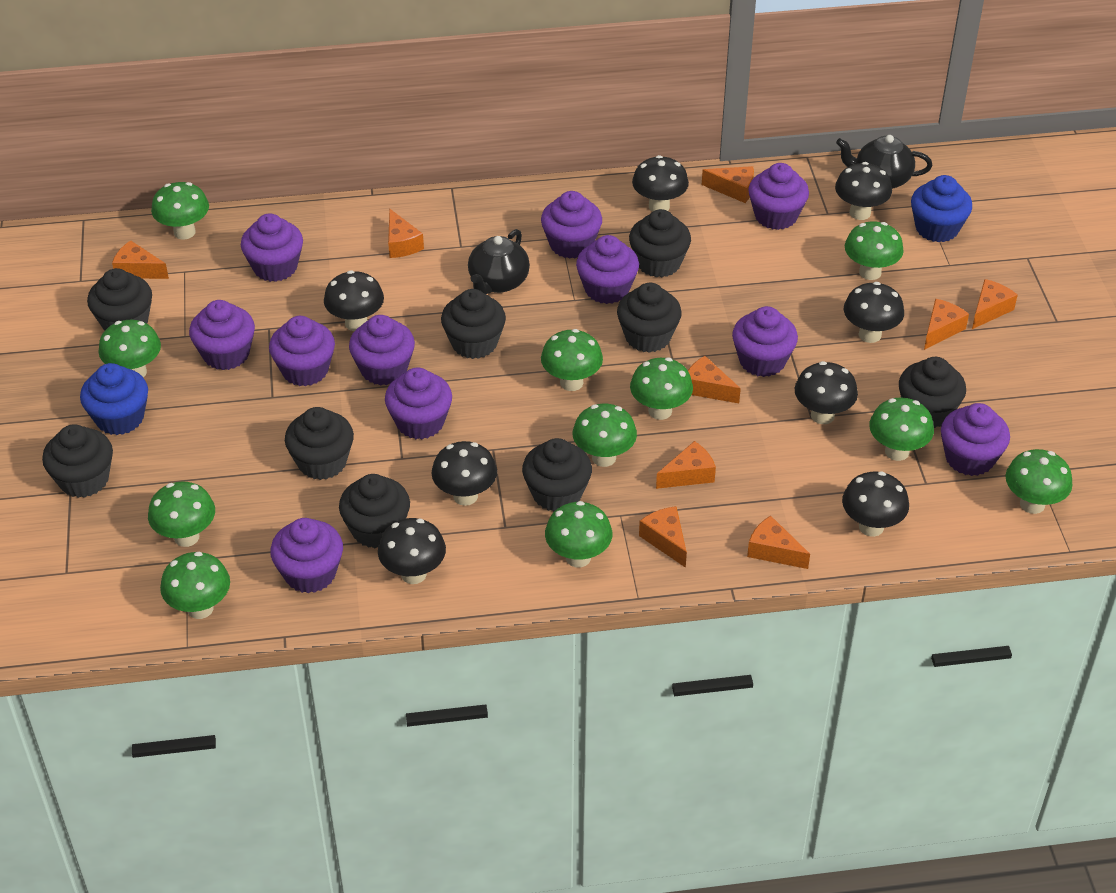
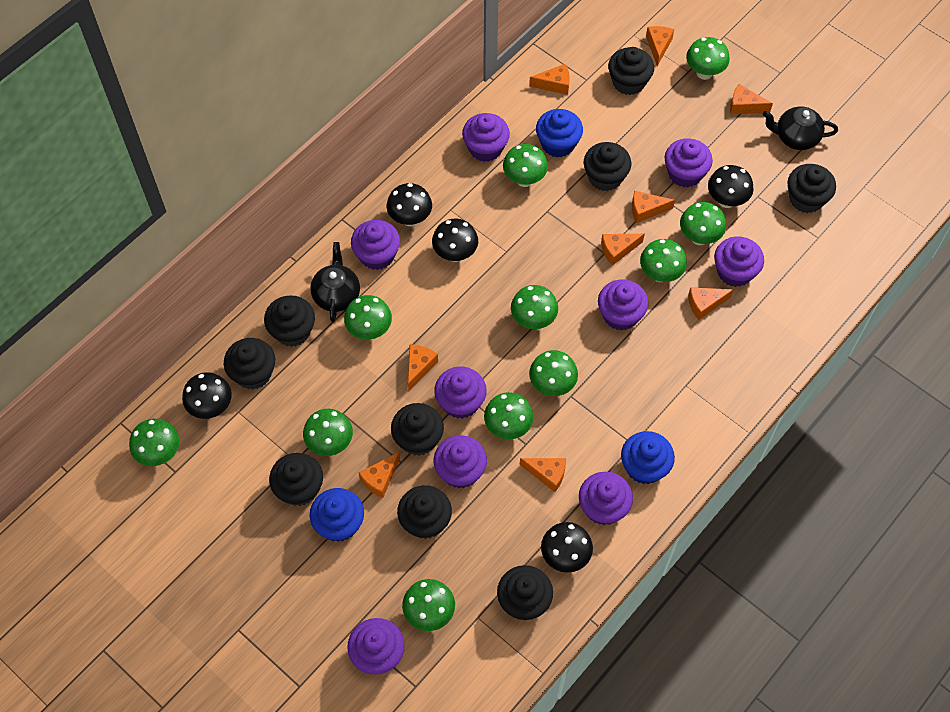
black mushroom: [324,270,384,331] [378,518,446,584] [432,441,497,506] [632,155,689,212] [795,361,858,424] [835,162,892,220] [842,471,909,537] [844,282,904,343] = 8 -> [182,372,232,419] [387,183,432,226] [432,219,478,262] [541,522,593,573] [708,165,754,208] = 5
blue cupcake: [80,363,148,435] [911,175,972,242] = 2 -> [309,488,364,542] [536,109,583,158] [621,431,675,484] = 3
purple cupcake: [189,300,255,370] [241,213,303,282] [269,316,335,386] [270,518,343,593] [349,315,415,386] [385,367,452,439] [541,191,602,259] [576,235,639,304] [732,306,798,377] [748,163,809,230] [941,403,1010,476] = 11 -> [347,618,405,675] [351,220,400,270] [434,367,487,419] [434,435,487,488] [462,113,510,162] [579,472,633,525] [598,279,648,331] [665,138,713,188] [714,236,764,287] = 9

